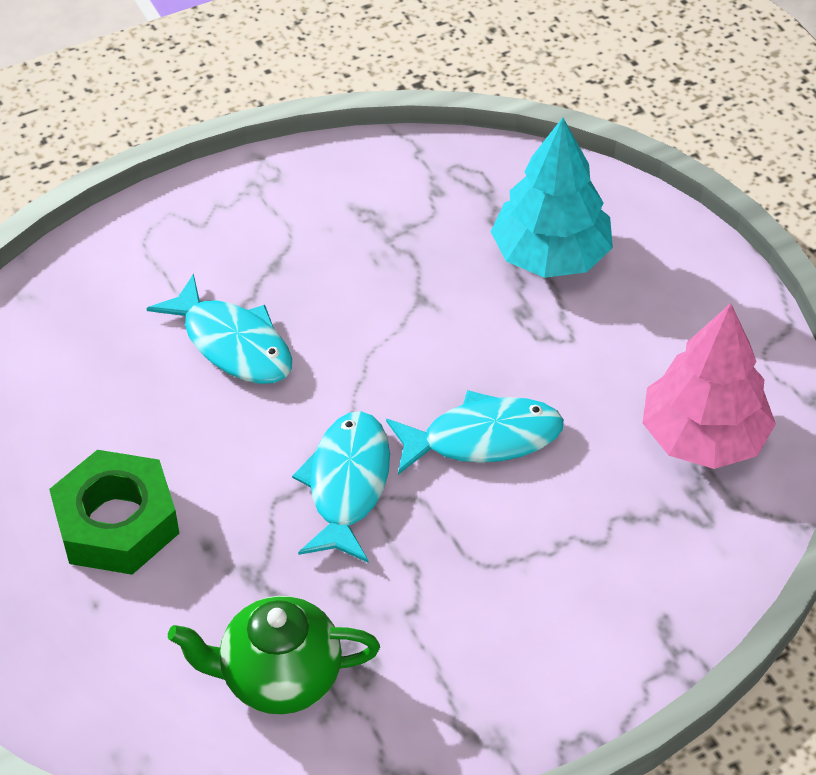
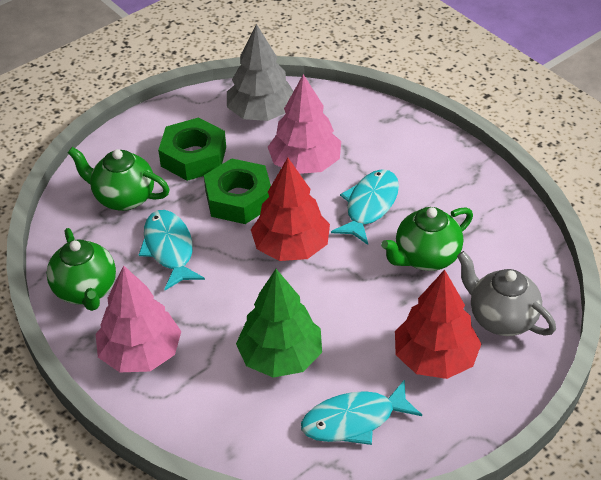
green nut: [49,450,179,575] = 1 -> [158,117,226,181] [204,158,271,224] = 2
green teapot: [168,596,380,714] = 1 -> [46,228,116,311] [68,147,170,211] [381,207,473,271] = 3
green tree: none = 0 -> [236,269,322,378] = 1
grey teapot: none = 0 -> [457,251,556,336] = 1
grey tree: none = 0 -> [227,24,294,121] = 1
pink tree: [642,303,776,469] = 1 -> [96,265,182,372] [268,74,341,174] = 2
red tree: none = 0 -> [251,158,330,261] [395,269,481,379] = 2
turquoise tree: [491,118,613,278] = 1 -> none = 0

